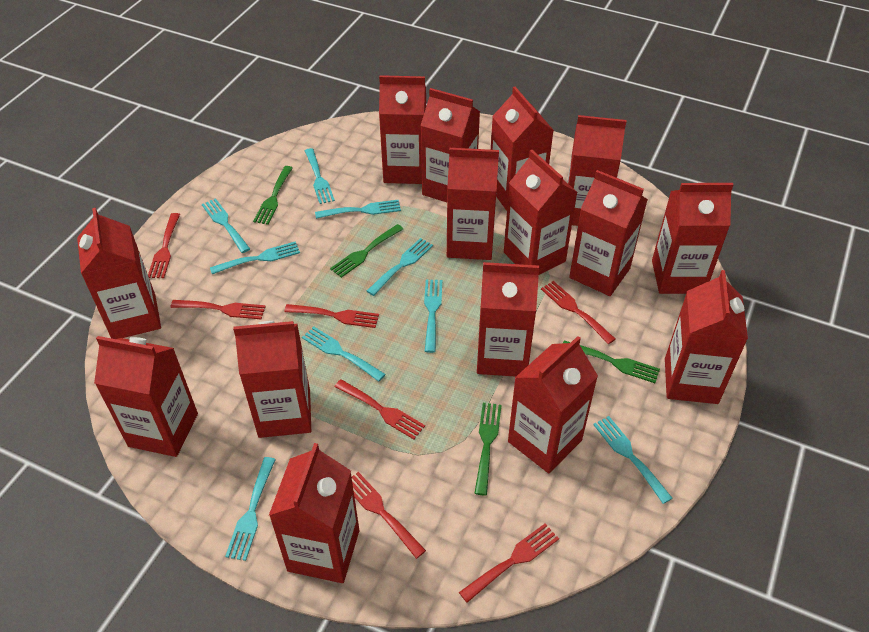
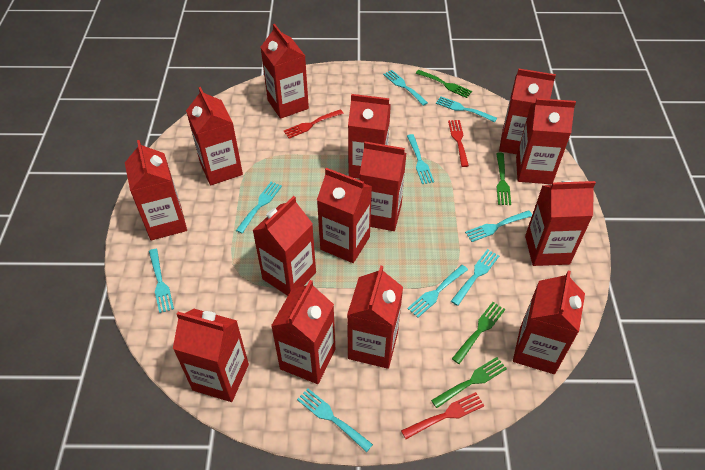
red carton: [77,208,161,339] [94,336,198,457] [233,321,311,438] [269,443,359,583] [379,75,426,184] [421,88,480,202] [447,148,499,260] [477,262,540,377] [491,87,554,211] [504,150,578,275] [508,336,598,473] [567,115,627,226] [569,170,648,296] [652,183,733,294] [665,270,748,404] = 15 -> [125,140,187,240] [173,309,249,402] [186,87,243,185] [252,196,316,296] [261,24,309,119] [271,280,335,384] [317,168,372,263] [347,266,403,369] [348,94,391,179] [360,142,406,231] [499,68,556,154] [513,271,585,374] [516,98,576,184] [525,181,596,266] = 14
red fork: [148,213,180,278] [171,300,266,320] [284,304,379,328] [334,379,425,439] [352,472,426,559] [459,524,559,603] [541,281,615,344] = 7 -> [283,109,344,138] [401,392,484,439] [448,120,469,167] = 3

